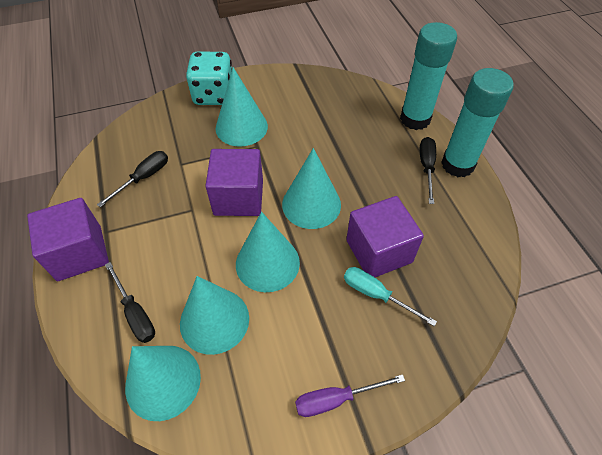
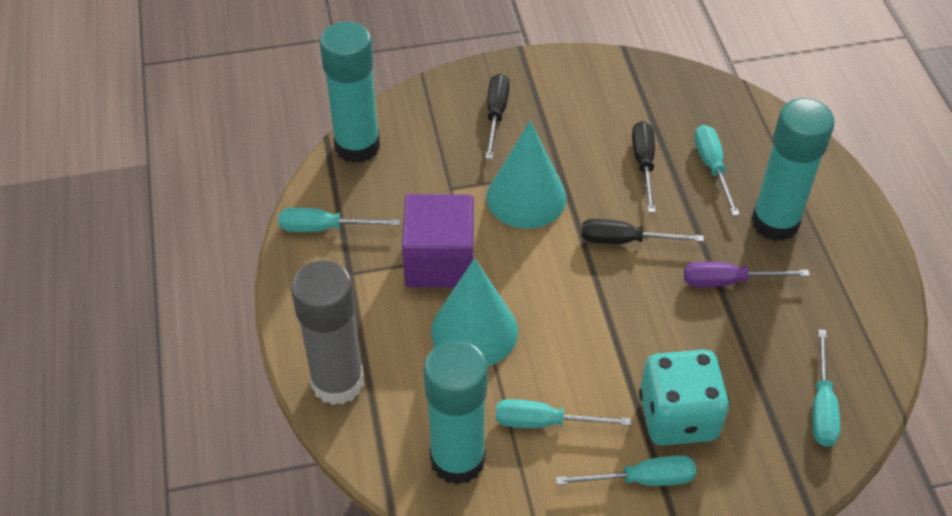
grey glue stick: none = 0 -> [291,261,364,405] = 1
purple cube: [27,198,109,281] [206,149,263,216] [346,196,424,277] = 3 -> [402,194,474,288] = 1
turquoise cone: [125,346,201,421] [180,276,249,355] [216,67,268,146] [236,212,300,292] [282,148,341,229] = 5 -> [431,258,518,366] [486,121,566,229] = 2
turquoise glue stick: [400,22,457,130] [441,68,514,177] = 2 -> [320,22,380,163] [423,340,488,485] [751,98,835,241] = 3
turquoise screwdriver: [344,267,437,326] = 1 -> [278,208,400,232] [496,399,632,428] [556,455,696,486] [694,125,740,216] [812,329,840,447] = 5

